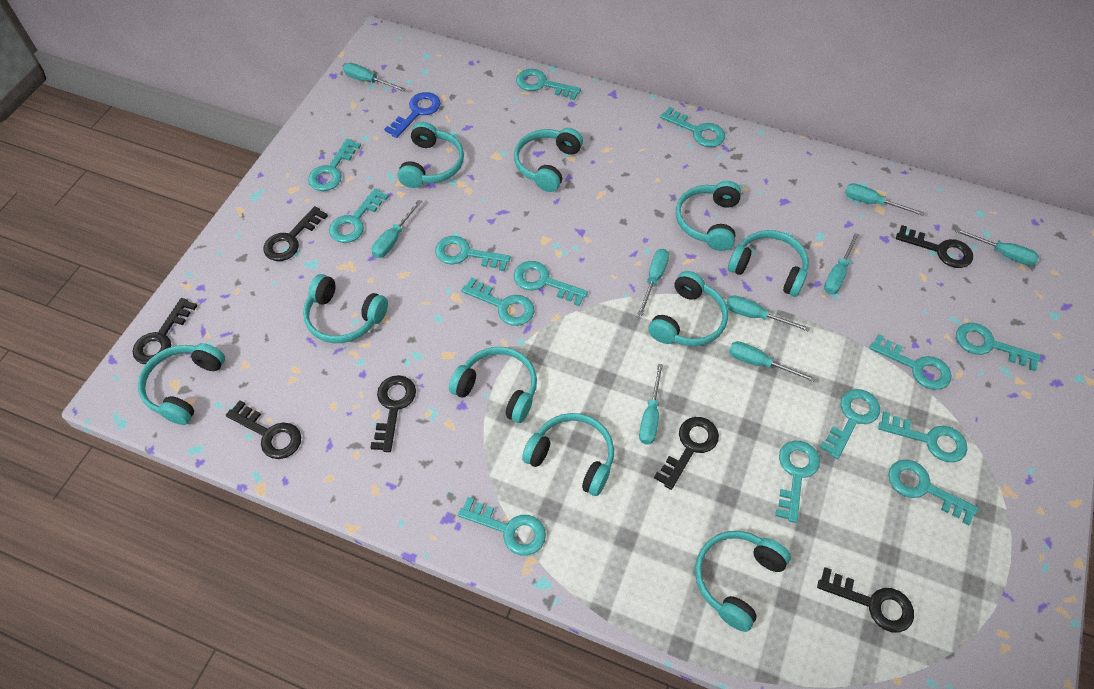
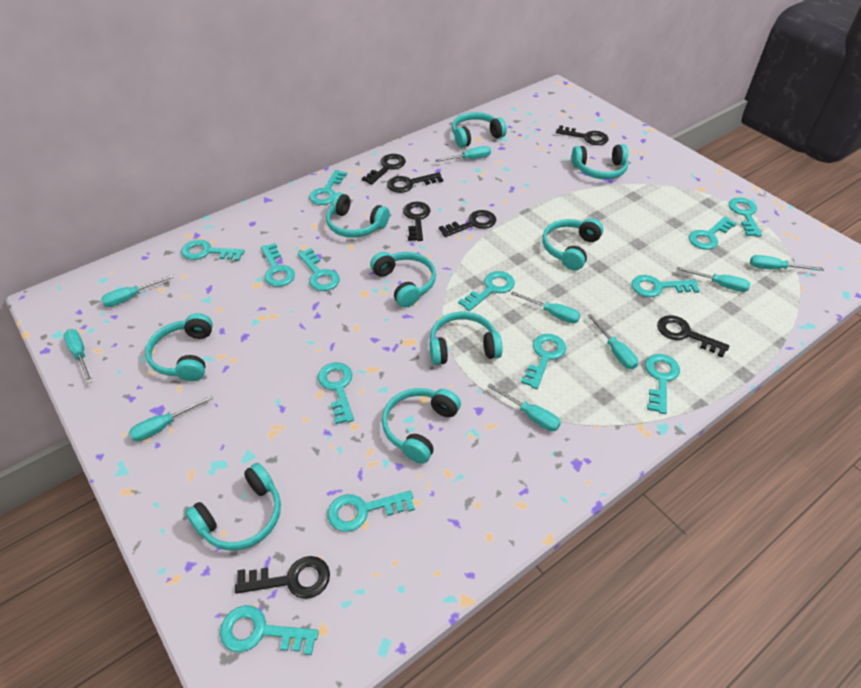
blue key: [384,92,441,138] = 1 -> none = 0
turquoise headphones: [138,343,225,425] [303,274,388,343] [398,122,464,188] [449,347,537,423] [514,128,583,192] [522,413,614,496] [648,271,728,346] [676,181,741,251] [695,531,791,632] [728,230,809,297] = 10 -> [145,313,213,381] [185,463,281,551] [326,192,390,238] [370,252,436,307] [382,388,461,464] [430,312,503,365] [452,112,507,148] [542,218,603,270] [572,144,629,179] = 9
turquoise key: [308,139,361,191] [329,188,389,243] [435,236,511,271] [458,497,546,556] [461,277,535,326] [514,261,588,306] [516,69,581,100] [660,107,725,147] [775,441,820,523] [819,389,880,459] [869,334,952,390] [878,411,968,462] [888,460,979,525] [956,323,1041,371] = 14 -> [181,240,245,261] [220,605,319,655] [261,243,295,287] [298,248,340,291] [309,170,347,205] [318,362,354,424] [327,490,415,532] [458,271,515,311] [521,334,566,389] [631,275,700,297] [645,354,680,414] [688,217,737,250] [729,197,762,237] = 13

